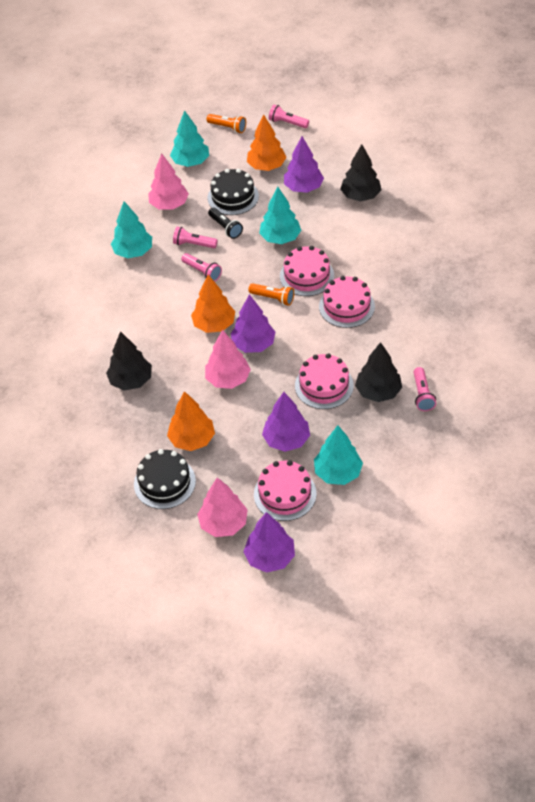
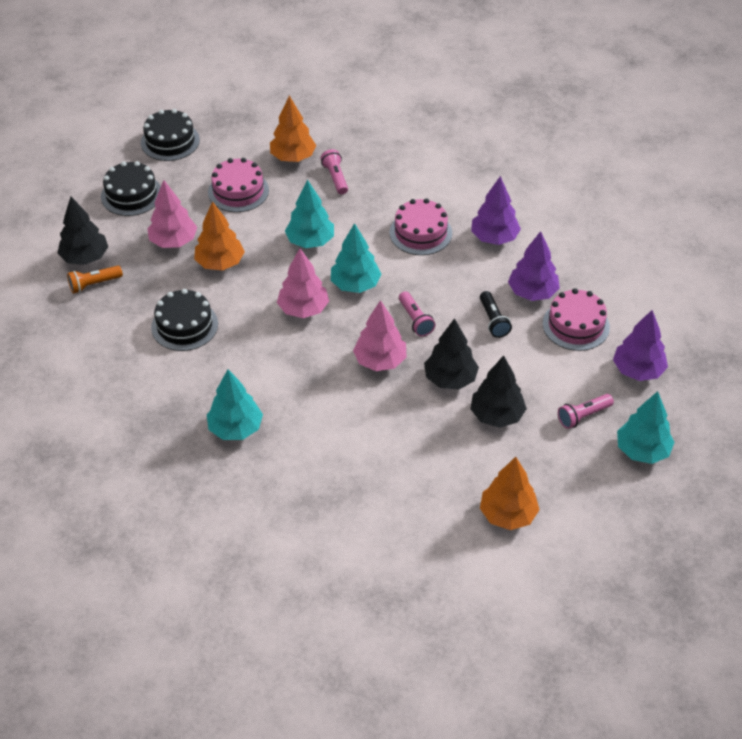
black cake: [134,449,196,509] [208,169,259,215] = 2 -> [101,161,161,216] [141,109,200,161] [151,289,218,351] = 3
orange flashlight: [207,114,246,133] [248,283,294,306] = 2 -> [67,266,123,294] = 1
pink cake: [254,460,316,521] [280,246,334,296] [295,354,354,409] [319,276,375,328] = 4 -> [208,158,269,212] [390,198,452,255] [543,288,610,351] = 3
pink flashlight: [173,227,218,248] [181,253,222,282] [269,105,309,128] [414,367,436,411] = 4 -> [321,149,348,194] [399,291,435,336] [558,394,614,429] = 3
purple tree: [231,294,275,353] [243,512,295,573] [262,392,310,452] [284,136,324,193] = 4 -> [471,176,521,245] [508,231,560,301] [613,310,668,381] = 3

